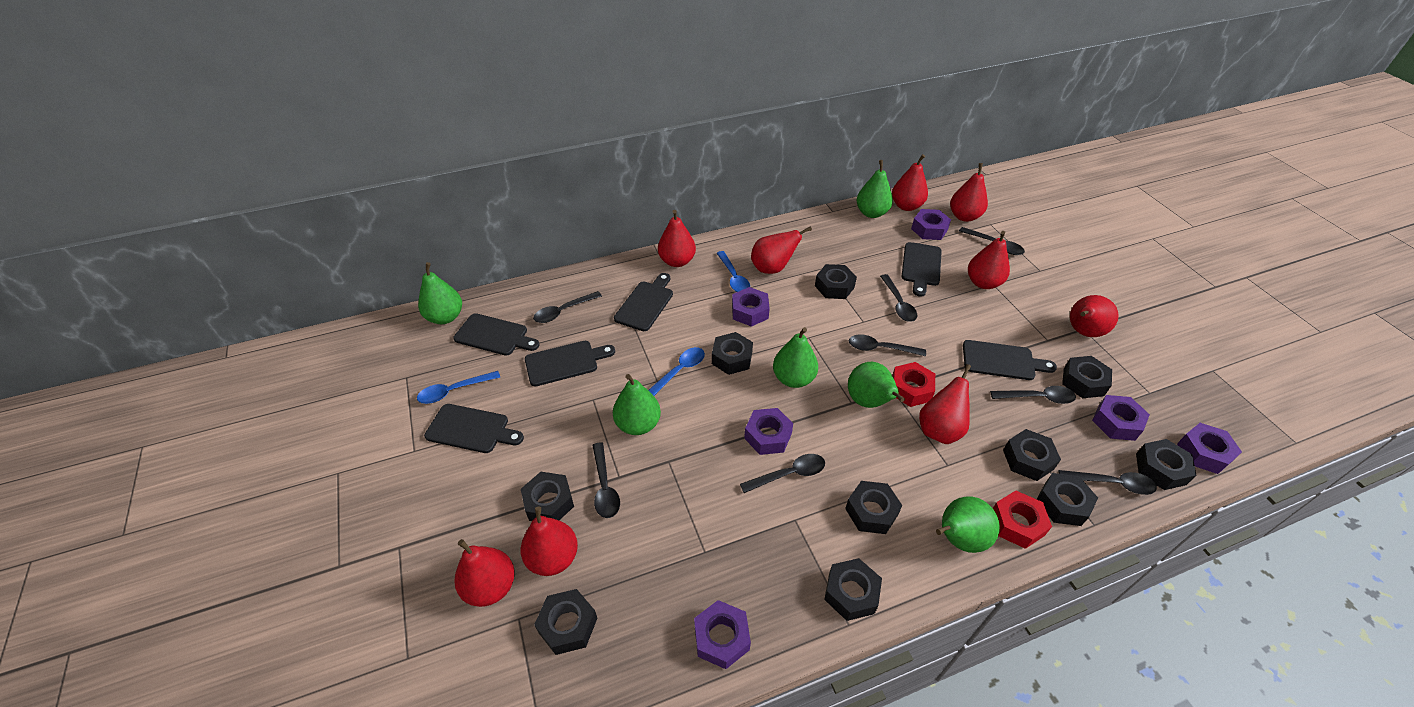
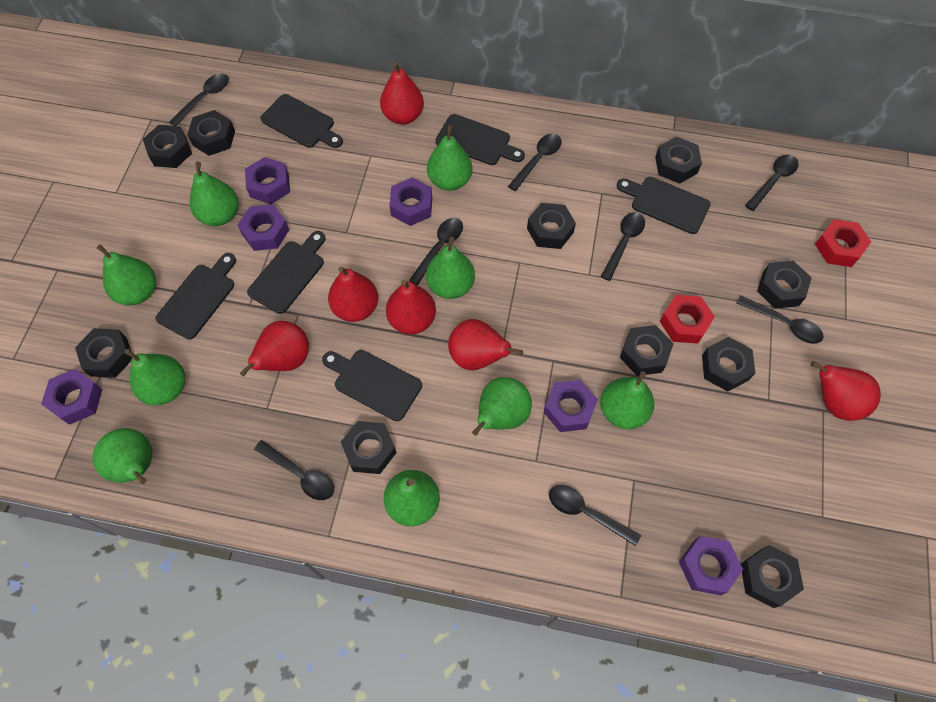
blue spoon: [417,371,500,404] [648,347,705,396] [717,251,750,292] = 3 -> none = 0
green pear: [418,262,462,324] [613,374,661,435] [773,327,818,388] [848,362,905,408] [856,160,893,218] [936,497,1000,553] = 6 -> [92,428,152,484] [97,244,156,306] [124,349,185,405] [190,162,238,226] [384,470,440,526] [426,237,475,299] [427,125,472,191] [472,377,532,436] [600,371,654,429] = 9
red pear: [454,539,515,607] [520,507,578,576] [658,210,696,267] [751,226,812,274] [892,154,928,211] [919,364,971,444] [950,163,988,222] [968,231,1010,289] [1070,295,1119,337] = 9 -> [240,321,309,376] [328,267,378,322] [380,62,424,125] [386,280,436,334] [448,319,523,370] [810,361,881,421] = 6

